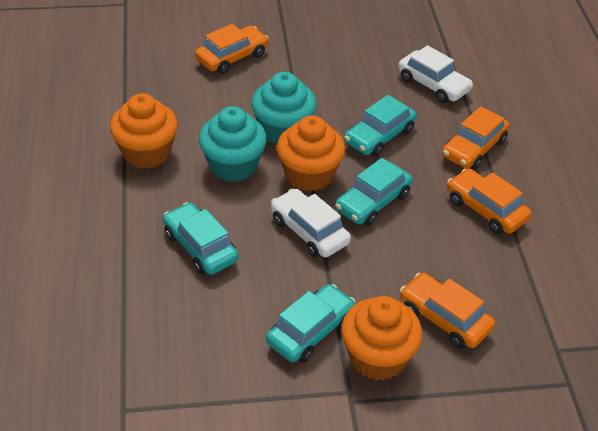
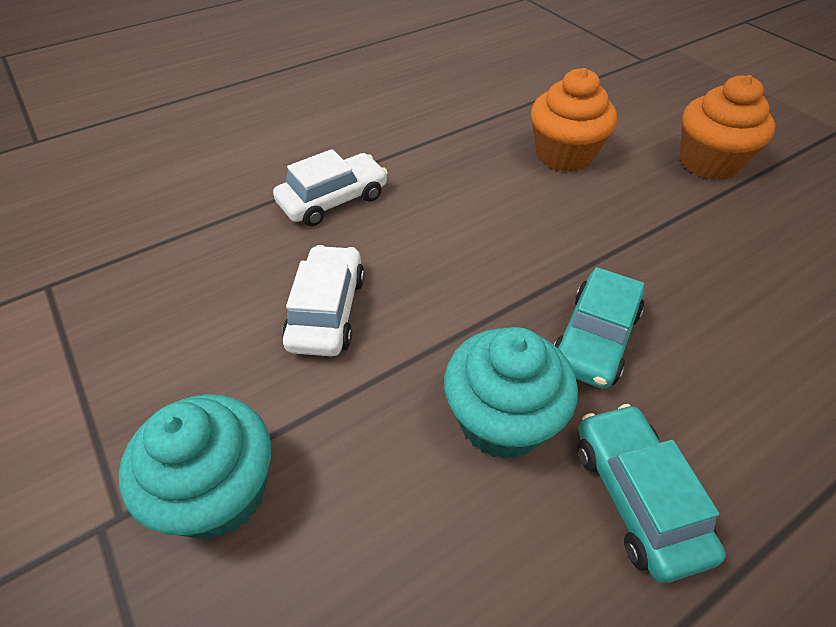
orange car: [195,24,269,74] [400,273,495,349] [442,106,510,170] [447,169,531,234] = 4 -> none = 0
orange cupcake: [110,93,178,169] [277,115,345,191] [341,296,422,381] = 3 -> [531,68,617,172] [680,75,775,180] = 2
turquoise car: [163,202,239,275] [266,284,356,363] [335,158,413,226] [344,95,417,157] = 4 -> [554,267,644,389] [577,404,726,583] = 2

